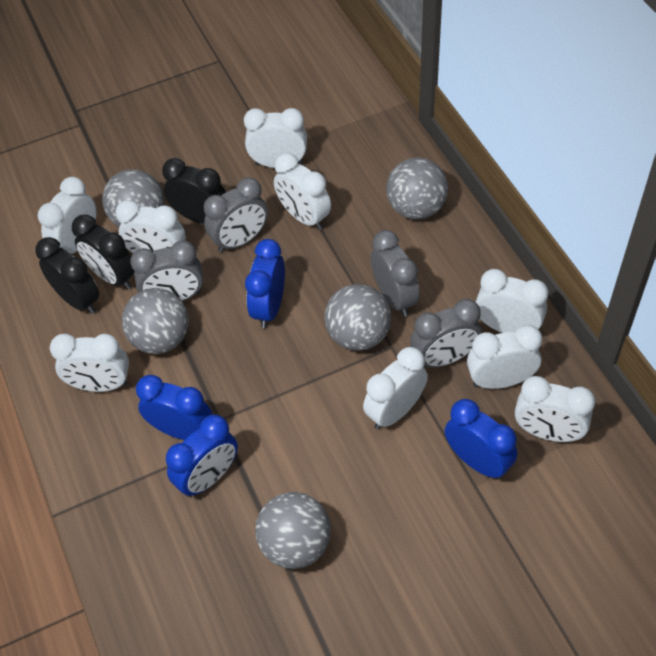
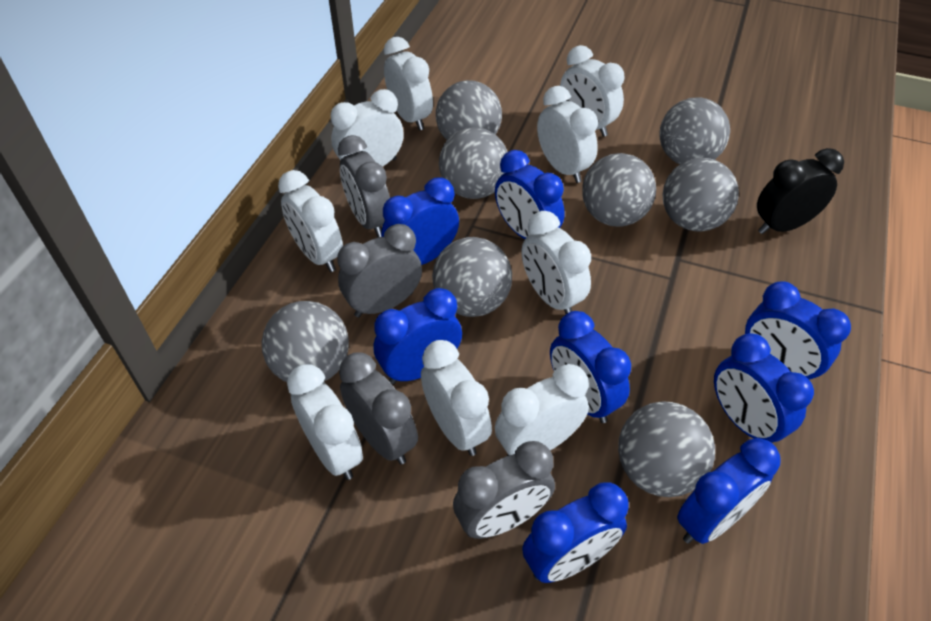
black clock: [35,237,99,314] [72,214,134,289] [162,158,226,224] = 3 -> [757,148,844,234] = 1
blue clock: [136,375,212,440] [166,414,238,497] [245,239,285,328] [445,399,517,479] = 4 -> [374,288,462,384] [381,178,459,265] [495,150,565,239] [522,482,628,583] [550,311,631,423] [677,438,780,544] [714,333,814,444] [745,281,851,380] = 8
grey ball: [102,169,164,227] [122,288,189,354] [255,492,331,569] [324,284,391,351] [386,158,448,219] = 5 -> [262,301,349,382] [432,237,512,317] [436,80,502,140] [439,127,507,199] [582,153,656,227] [618,401,715,497] [659,97,730,164] [662,158,739,232] = 8

